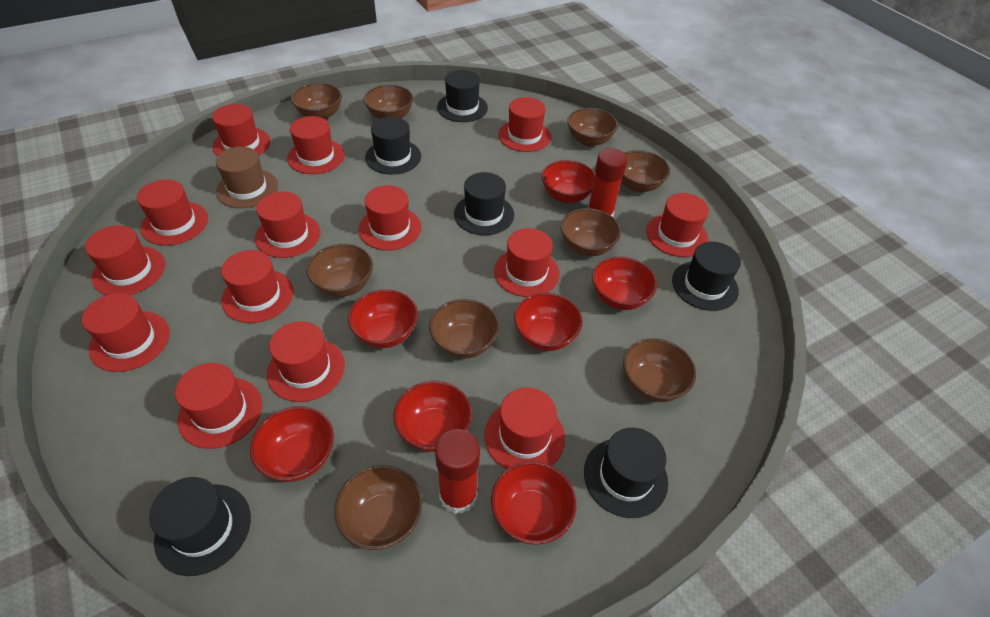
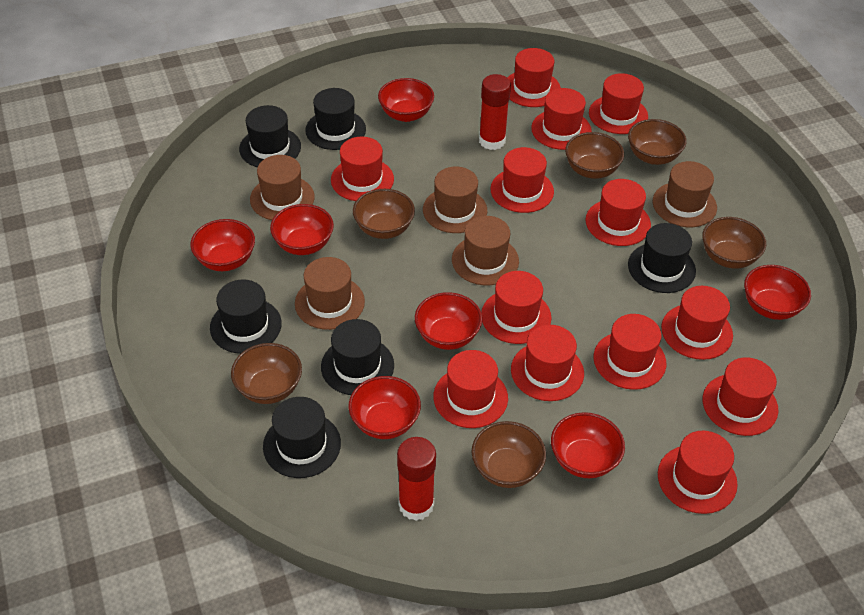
brown bowl: [291,83,342,120] [306,244,373,297] [334,465,422,550] [364,85,413,119] [429,299,499,359] [561,208,621,256] [567,108,618,147] [621,150,670,192] [623,338,696,402] = 9 -> [231,343,302,404] [353,189,415,239] [472,421,546,488] [565,132,624,179] [628,119,687,165] [702,217,766,269] = 6
brown hat: [216,146,278,208] = 1 -> [250,155,314,220] [295,257,365,330] [423,167,487,233] [452,216,519,285] [652,161,717,227] = 5
red hat: [82,293,170,372] [85,225,165,295] [137,180,208,245] [175,363,262,449] [212,104,270,156] [221,250,294,323] [255,191,320,258] [267,321,345,402] [287,116,345,174] [359,185,421,250] [484,387,565,469] [494,228,560,297] [498,97,551,152] [646,193,709,257] = 14 -> [331,137,394,201] [433,350,508,428] [481,271,552,344] [490,147,554,213] [507,48,561,107] [511,325,584,401] [531,88,592,150] [586,179,651,246] [589,73,648,134] [593,314,666,390] [658,431,738,514] [661,286,733,360] [703,357,778,436] = 13

